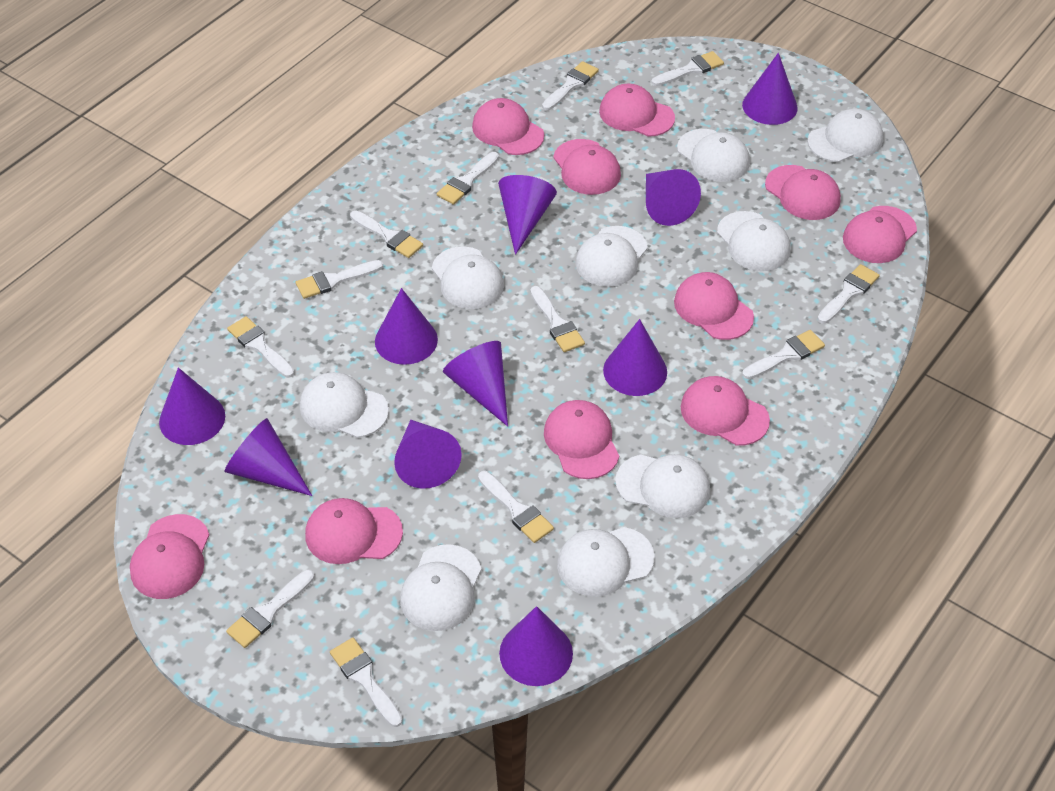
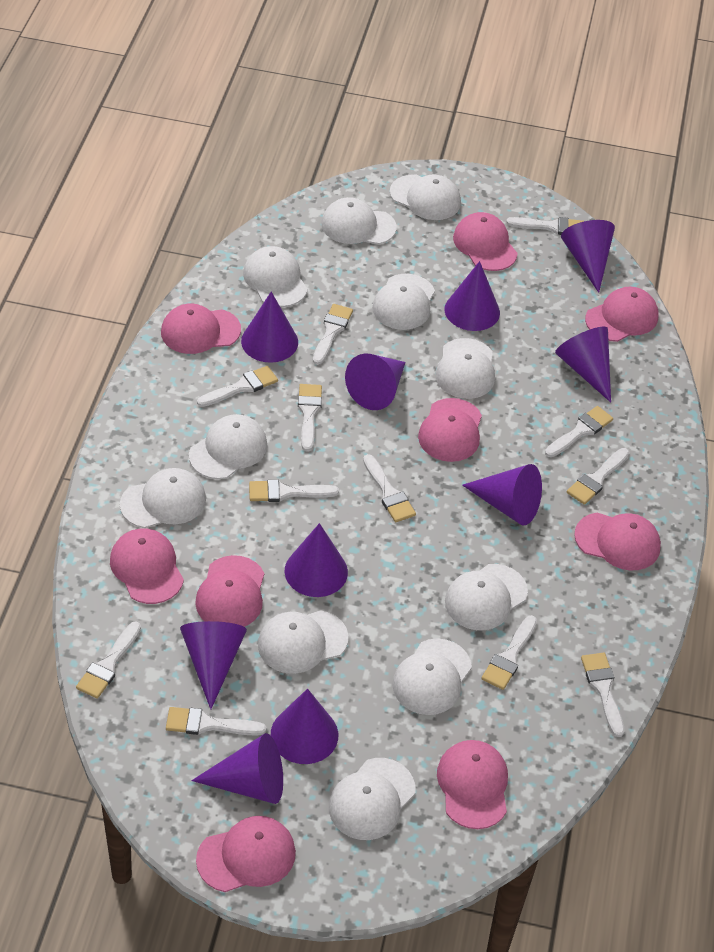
pink cap: [130,514,210,599] [305,498,403,564] [472,98,544,155] [544,400,619,479] [553,139,621,195] [599,84,675,137] [674,272,754,340] [681,376,770,446] [765,165,841,220] [843,206,917,263] = 10 -> [110,529,184,604] [161,303,241,354] [195,555,264,627] [196,816,296,892] [418,398,482,462] [437,740,508,829] [453,212,518,271] [574,513,661,570] [585,287,659,342] = 9
white cap: [300,372,389,438] [400,544,481,631] [432,246,504,309] [557,527,654,597] [575,226,648,287] [615,454,710,518] [677,129,750,182] [717,211,791,271] [808,109,883,162] = 9 -> [120,468,206,528] [189,414,267,479] [243,246,308,307] [258,610,348,674] [321,197,396,244] [329,758,415,840] [372,274,435,330] [390,175,461,220] [392,638,472,715] [435,338,495,399] [445,564,528,630] = 11

